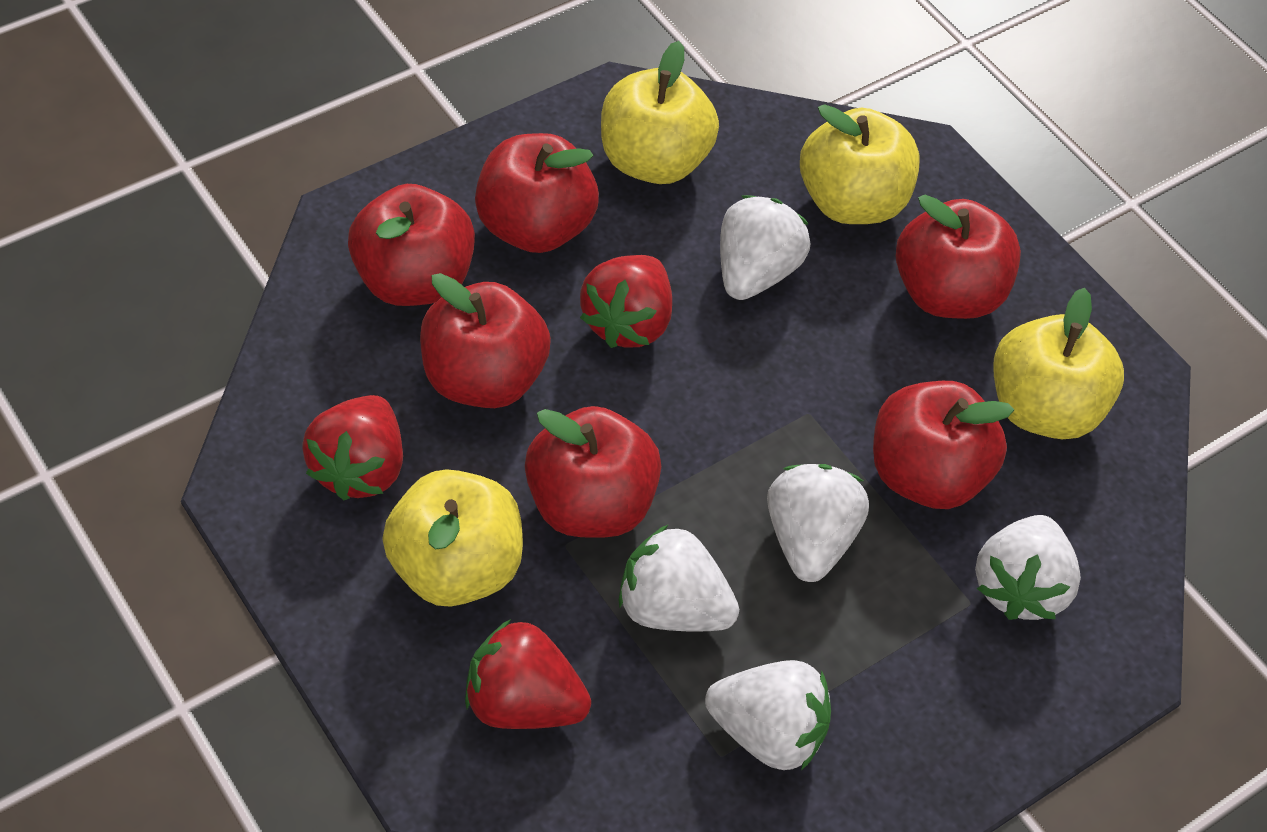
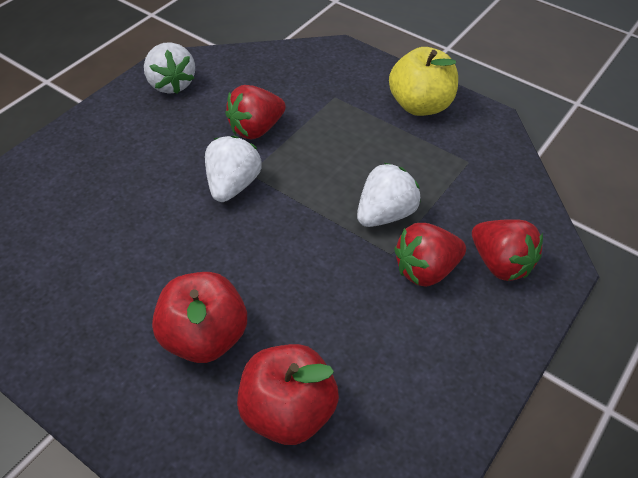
red apple: [348,184,475,306] [420,273,551,408] [475,133,599,253] [525,406,661,538] [873,381,1014,509] [896,195,1021,319] = 6 -> [152,272,247,363] [237,344,339,445] = 2
white strawberry: [619,525,739,632] [705,660,831,770] [720,195,810,300] [767,464,869,582] [975,515,1081,620] = 5 -> [144,42,195,94] [205,135,262,202] [357,162,421,227] = 3
yellow apple: [382,469,523,607] [601,41,719,184] [800,104,920,224] [994,288,1124,439] = 4 -> [389,47,458,116] = 1

